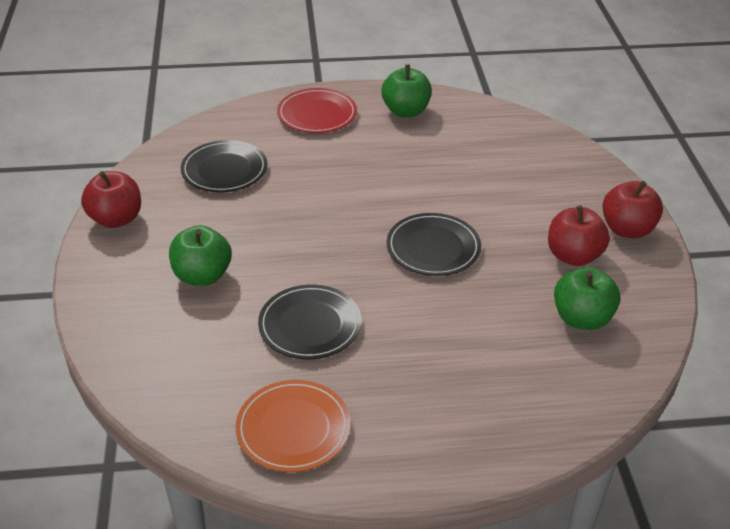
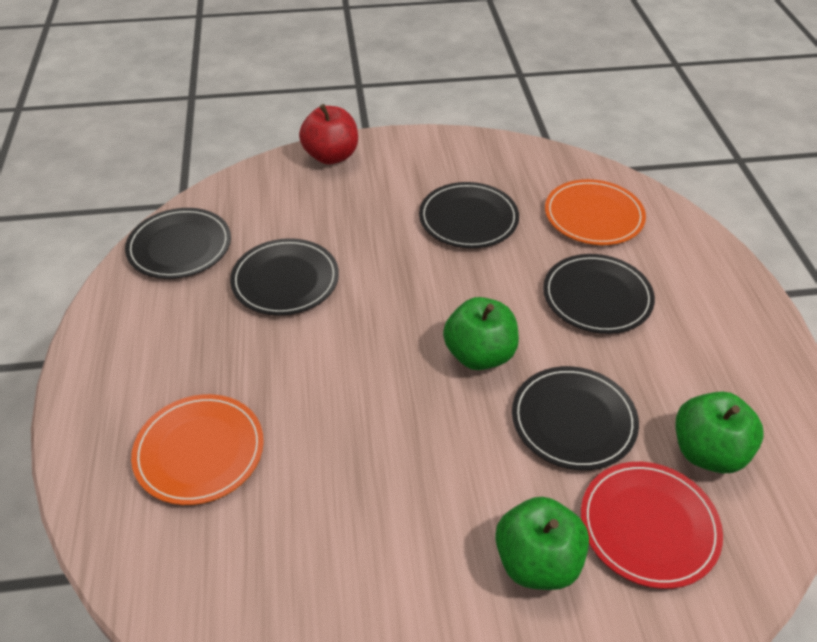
black plate: [181,140,267,192] [258,285,362,359] [387,213,481,276] = 3 -> [125,208,231,279] [230,238,339,316] [419,182,519,248] [512,366,639,470] [543,254,655,334] = 5
orange plate: [236,380,351,472] = 1 -> [131,394,264,505] [545,179,646,245] = 2
red apple: [81,171,141,228] [548,205,610,266] [602,181,663,238] = 3 -> [299,104,358,164] = 1

